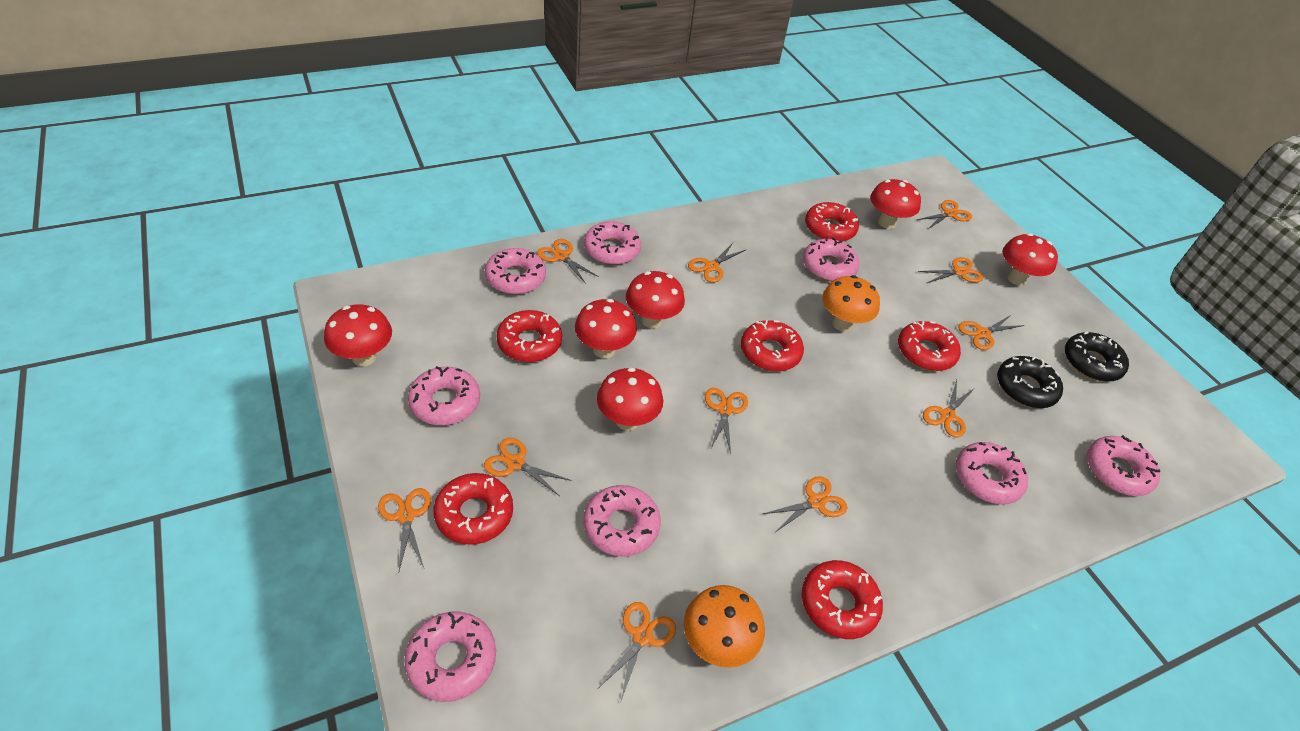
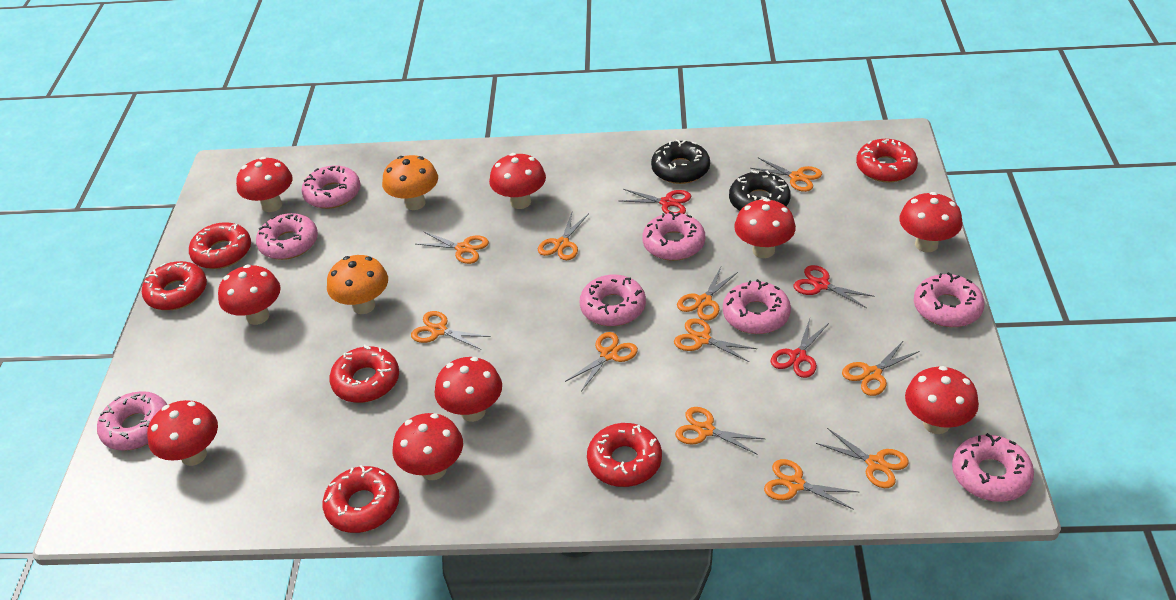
red mushroom: [324,304,392,366] [575,299,637,358] [597,367,663,431] [626,271,685,328] [870,179,921,229] [1002,233,1058,286] = 6 -> [147,400,218,466] [218,265,281,325] [236,157,292,212] [392,413,463,480] [434,357,502,422] [489,153,546,209] [734,198,796,258] [899,192,963,252] [905,366,979,434] = 9
red scissors: none = 0 -> [621,189,691,214] [770,319,829,378] [794,265,875,308] = 3

